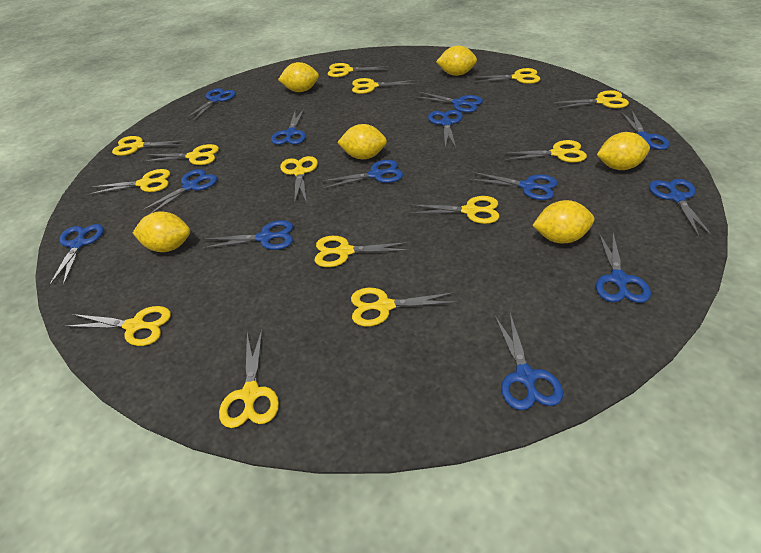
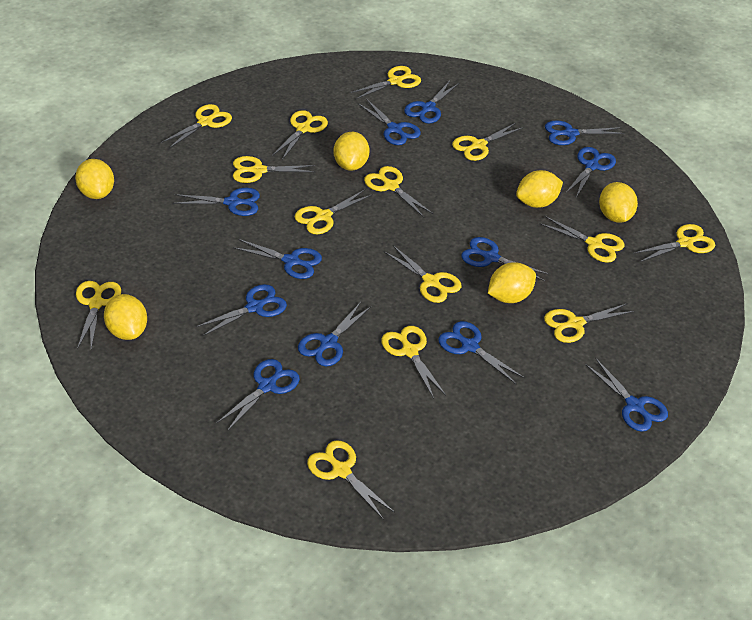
blue scissors: [49,224,104,286] [140,169,217,214] [185,88,236,121] [202,220,293,250] [271,109,306,145] [320,160,403,189] [415,92,483,113] [428,110,463,148] [469,172,557,200] [495,313,563,410] [596,233,651,303] [621,111,670,150] [649,179,712,237] = 13 -> [173,188,260,216] [195,284,287,336] [217,359,300,431] [233,239,322,279] [298,302,372,366] [358,99,421,145] [404,81,459,124] [438,321,525,384] [461,237,550,281] [545,120,625,145] [565,147,616,198] [585,358,668,432] = 12

